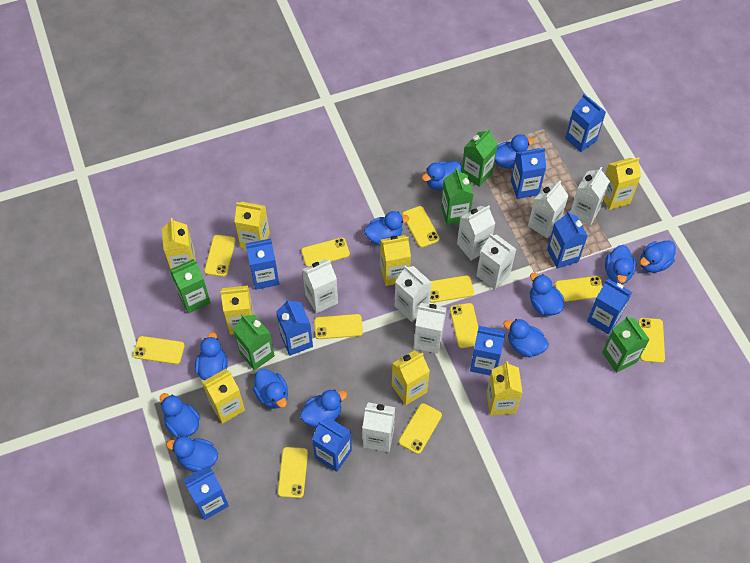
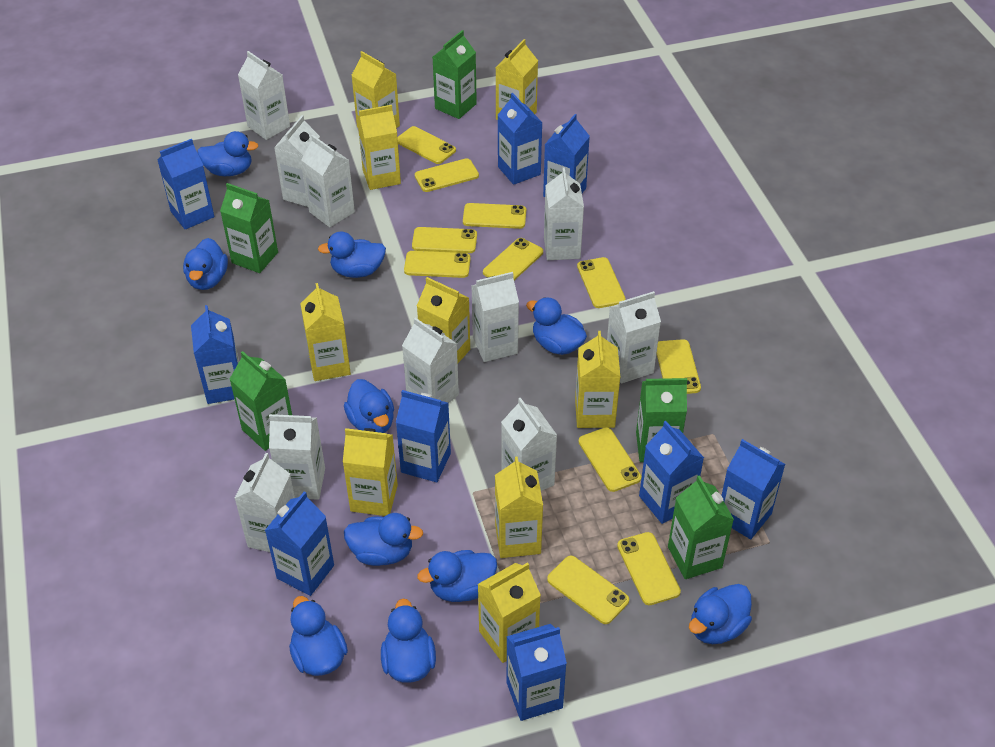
blue duck: [160,393,200,437] [166,436,218,472] [195,332,228,381] [253,369,288,409] [300,389,347,428] [364,211,409,246] [422,161,462,190] [495,135,534,169] [503,319,549,358] [530,273,564,316] [605,245,636,284] [640,240,676,273] = 12 -> [183,238,228,290] [197,131,258,176] [289,596,348,676] [318,232,386,278] [344,379,394,433] [344,513,423,566] [381,599,436,683] [417,550,497,602] [526,297,587,355] [689,584,752,644] = 10
white carton: [302,259,338,313] [363,402,395,452] [395,265,432,322] [414,303,446,354] [457,205,495,261] [476,234,516,290] [528,180,568,238] [570,167,610,225] = 8 -> [234,453,295,552] [238,51,290,140] [269,414,325,500] [274,115,320,207] [301,135,355,227] [402,318,459,403] [471,272,519,362] [501,398,557,491] [544,167,584,260] [607,291,661,383] = 10
yellow carton: [162,218,196,269] [202,369,245,424] [220,286,254,335] [234,201,270,249] [380,235,411,286] [392,350,430,405] [487,361,523,415] [603,157,641,210] = 8 -> [300,283,351,381] [343,428,398,516] [351,51,400,128] [357,105,401,190] [417,277,470,363] [478,562,541,663] [495,457,543,558] [496,39,538,120] [575,331,620,428] = 9

